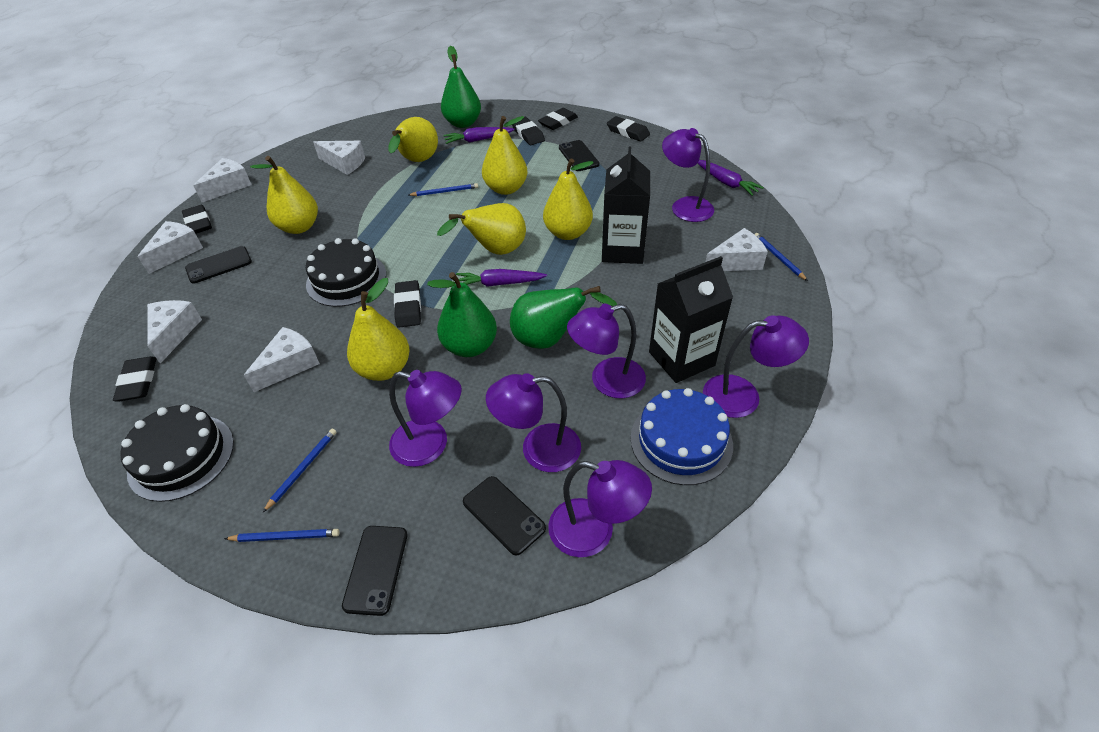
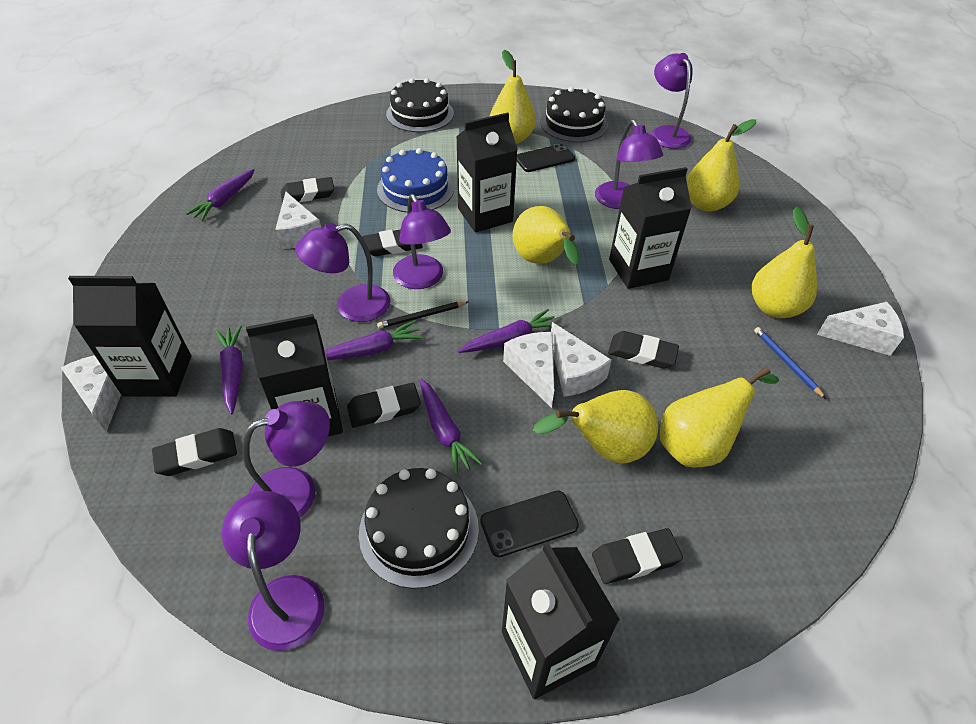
black cake: [120,404,234,502] [306,238,386,307] = 2 -> [359,468,479,589] [386,78,454,132] [540,87,608,142] = 3
black carton: [602,147,650,264] [649,256,733,383] = 2 -> [68,276,191,397] [246,314,343,436] [456,112,518,232] [502,542,620,699] [609,167,692,289] = 5
black pencil: none = 0 -> [377,301,468,329] = 1
black phone: [185,246,252,284] [342,526,408,616] [463,476,546,556] [559,140,599,171] = 4 -> [480,490,579,557] [517,144,575,172] = 2
blue pencil: [224,529,340,542] [263,429,337,512] [408,183,478,196] [754,233,808,281] = 4 -> [754,327,826,399] = 1
green pear: [427,272,497,357] [441,46,481,128] [510,286,617,349] = 3 -> none = 0
purple carrot: [444,127,515,144] [456,269,547,287] [698,160,764,196] = 3 -> [186,169,255,221] [215,325,243,414] [325,320,423,361] [419,378,483,475] [458,309,561,353] = 5
white cheese: [137,221,203,274] [147,300,202,364] [193,158,252,202] [244,327,320,392] [313,141,365,175] [706,228,768,271] = 6 -> [61,355,121,432] [275,192,321,249] [503,332,554,408] [551,322,612,397] [817,302,904,356] = 5

